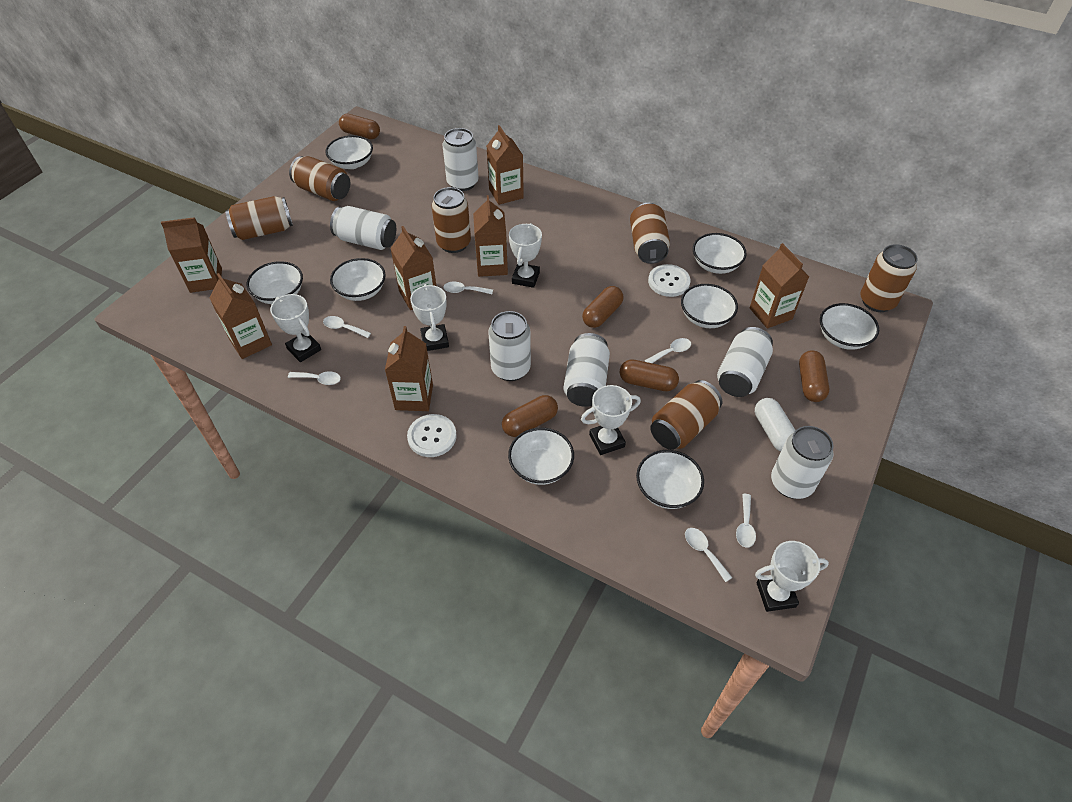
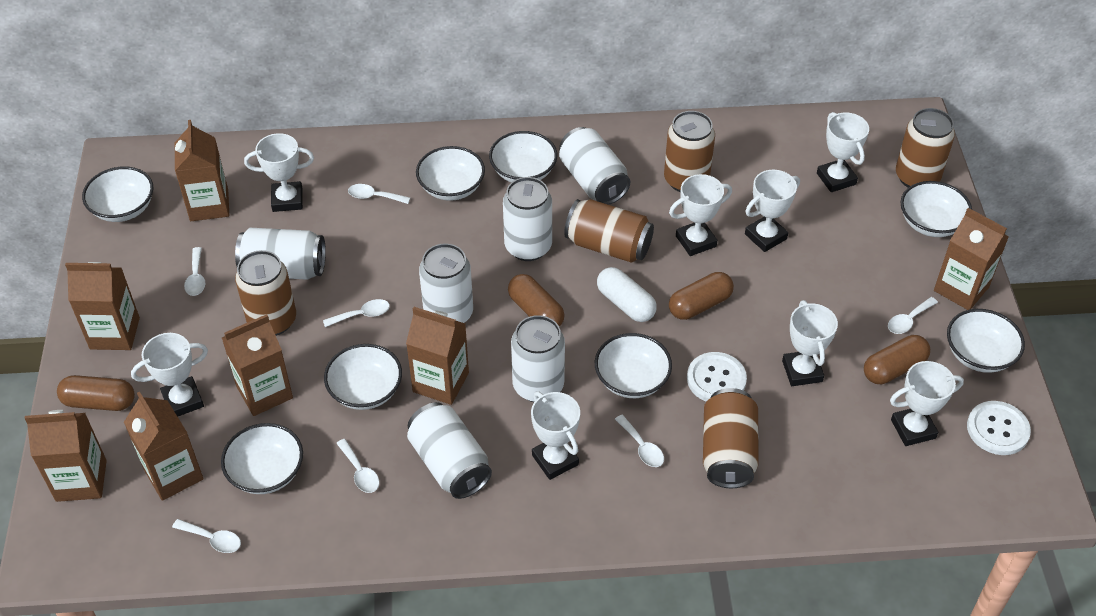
brown can: [225,196,293,240] [289,156,350,201] [432,187,471,253] [630,203,670,264] [650,380,722,450] [860,244,918,312] = 6 -> [235,250,296,336] [564,199,654,263] [664,111,715,192] [703,388,759,488] [896,108,955,188] = 5
brown capsule: [339,114,380,139] [502,395,558,437] [582,286,624,328] [620,360,679,391] [799,350,829,402] = 5 -> [57,375,135,411] [508,274,565,327] [669,272,734,320] [864,335,930,384] = 4
white spoon: [288,371,341,385] [323,316,371,338] [444,282,493,294] [644,338,691,363] [685,528,732,582] [736,494,756,548] = 6 -> [172,519,241,553] [184,247,205,296] [323,299,390,327] [336,439,380,493] [348,184,410,204] [615,415,664,467] [888,297,938,334] = 7
white trophy: [270,294,321,362] [410,284,449,351] [509,223,542,288] [581,385,641,455] [755,541,829,612] = 5 -> [131,333,208,417] [244,133,314,212] [531,392,580,480] [669,174,732,256] [745,170,800,252] [782,300,838,386] [817,112,869,192] [890,361,964,446] = 8

